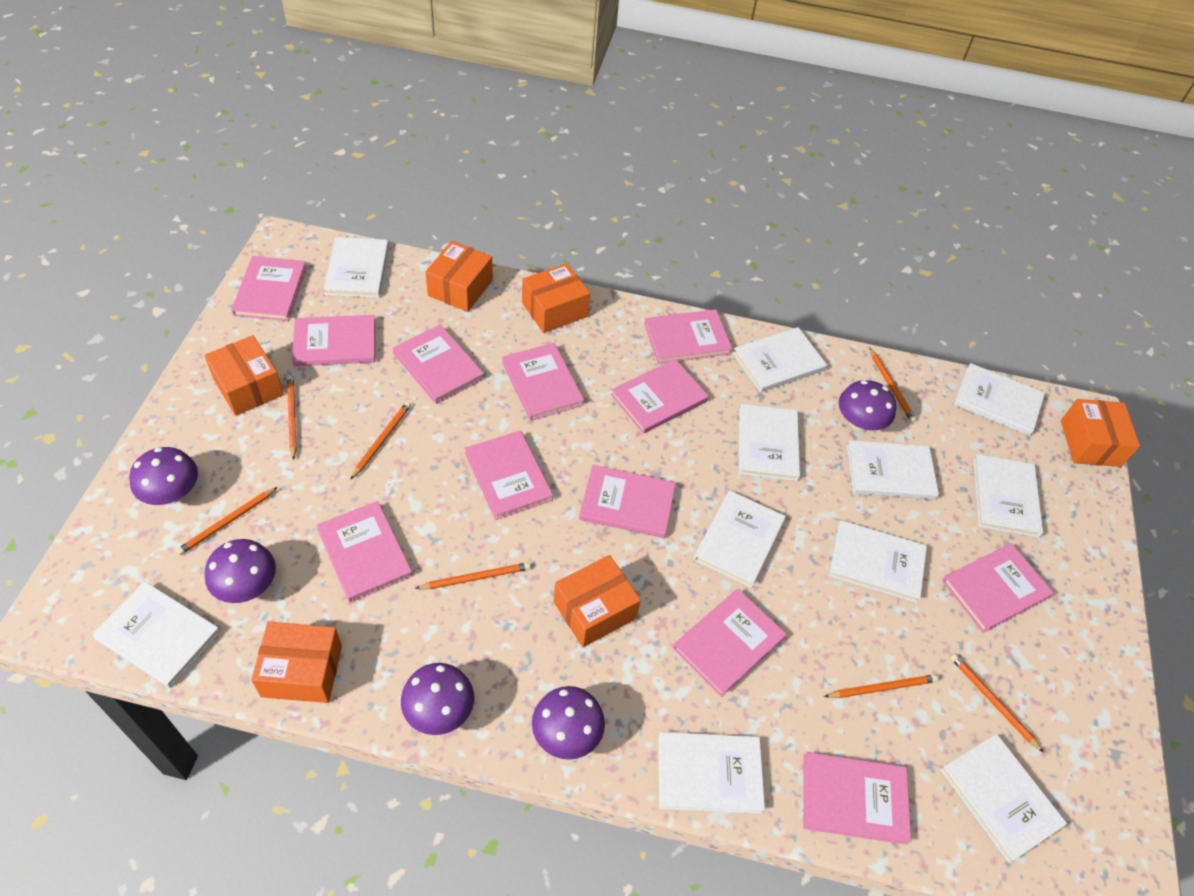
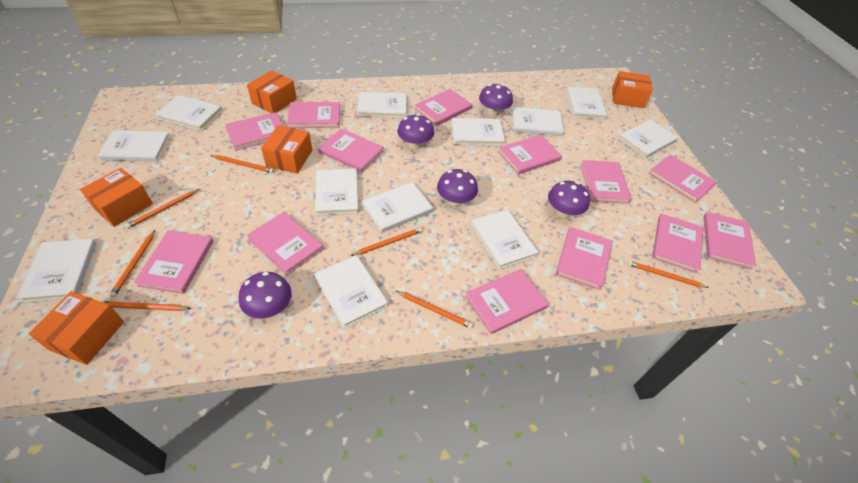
orange box: [204,335,284,416] [251,622,342,703] [426,241,493,312] [522,263,590,333] [554,555,641,647] [1061,399,1140,467] = 6 -> [29,291,124,365] [80,168,153,227] [247,70,297,113] [261,125,312,174] [612,71,653,108] = 5
pink book: [231,256,307,321] [292,315,376,366] [316,501,413,602] [393,324,484,404] [464,430,553,520] [502,343,584,421] [579,465,676,538] [611,359,709,434] [644,309,732,364] [673,589,787,697] [803,752,911,845] [942,543,1054,633] = 12 -> [134,230,213,294] [225,112,283,151] [247,212,324,275] [287,102,340,128] [318,128,384,172] [415,89,472,126] [465,269,548,334] [498,135,562,174] [556,227,612,290] [581,160,632,204] [649,154,717,203] [652,214,703,273] [704,212,756,269] = 13
white book: [92,581,221,688] [324,237,389,298] [658,732,765,814] [693,490,786,588] [733,327,827,392] [739,404,800,481] [829,520,927,603] [847,440,939,500] [940,734,1067,863] [954,363,1045,436] [973,454,1043,538] = 11 -> [17,239,96,302] [98,130,170,161] [155,95,223,131] [314,255,388,328] [315,168,359,215] [357,92,406,118] [362,182,433,233] [451,118,505,145] [471,210,539,269] [513,107,564,136] [566,86,608,119] [618,119,678,158] = 12

